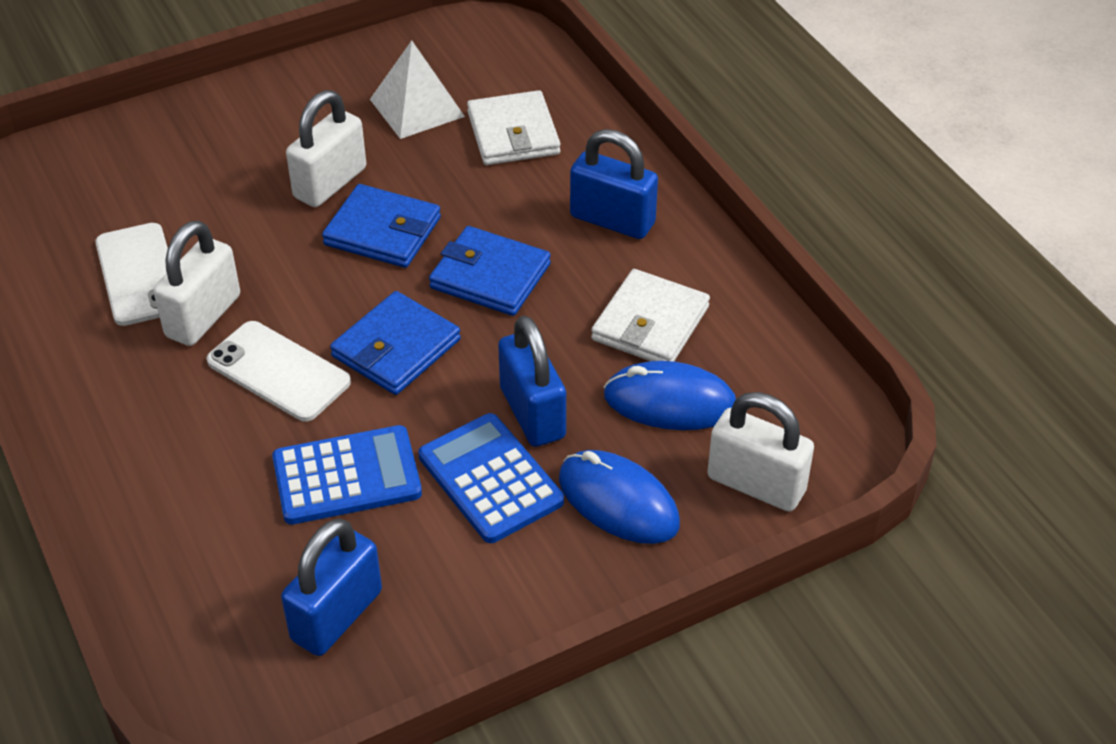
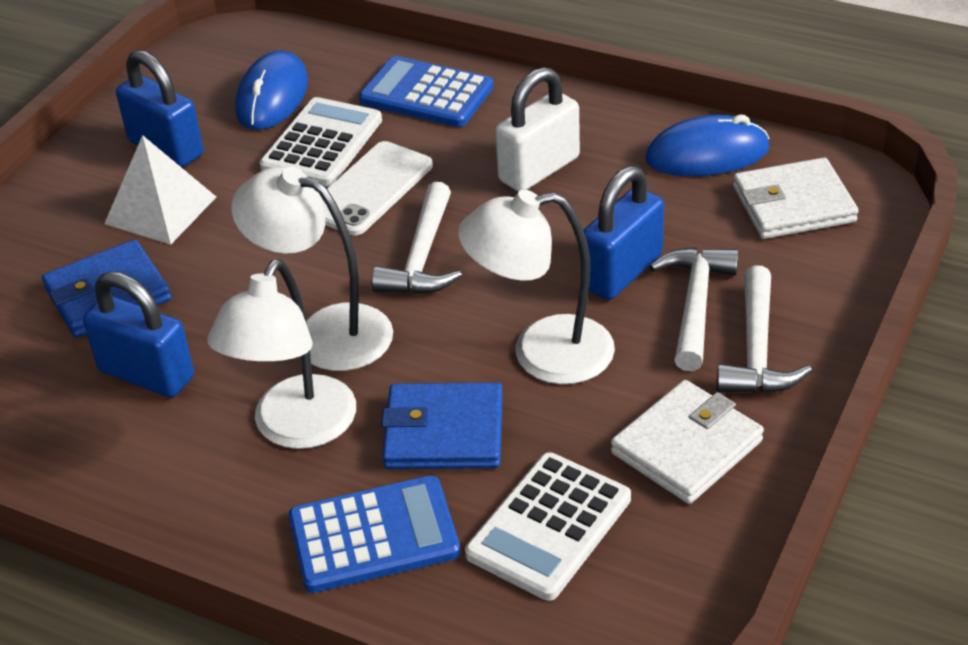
blue wallet: [322,184,441,268] [330,291,461,395] [429,226,551,316] = 3 -> [42,239,171,338] [381,382,503,469] = 2
white calculator: none = 0 -> [260,97,382,186] [465,452,631,601] = 2
white hammer: none = 0 -> [372,182,462,294] [649,247,739,371] [717,265,812,393] = 3
white lamp: none = 0 -> [207,259,356,449] [231,167,393,371] [458,190,615,384] = 3
white padlock: [153,220,240,346] [286,90,366,207] [707,392,814,512] = 3 -> [495,67,580,192] = 1
white phone: [95,223,168,326] [206,321,351,421] = 2 -> [321,141,433,236] = 1

